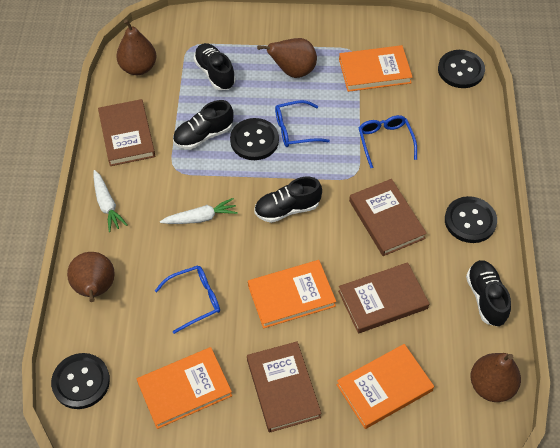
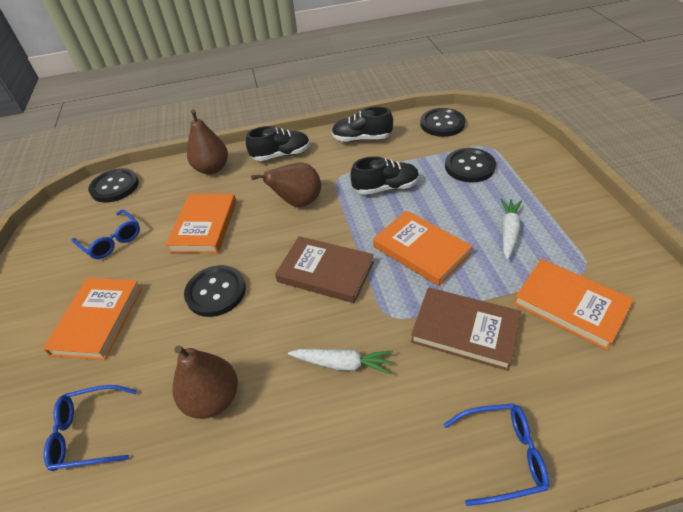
black shoe: [173,100,234,149] [194,43,236,90] [254,177,322,223] [466,260,511,326] = 4 -> [246,126,310,161] [332,106,393,142] [351,156,419,195] = 3
brown book: [98,99,155,166] [247,342,321,433] [338,262,430,333] [349,179,427,256] = 4 -> [275,236,374,303] [411,287,521,371] = 2
brown pear: [67,252,115,302] [116,19,156,75] [257,38,317,78] [470,353,521,402] = 4 -> [173,345,238,419] [187,109,228,174] [251,163,321,207] = 3

